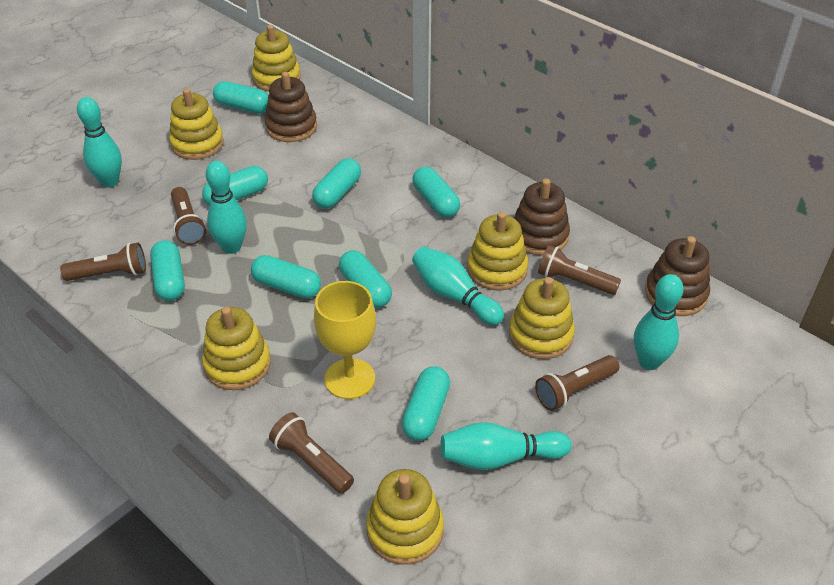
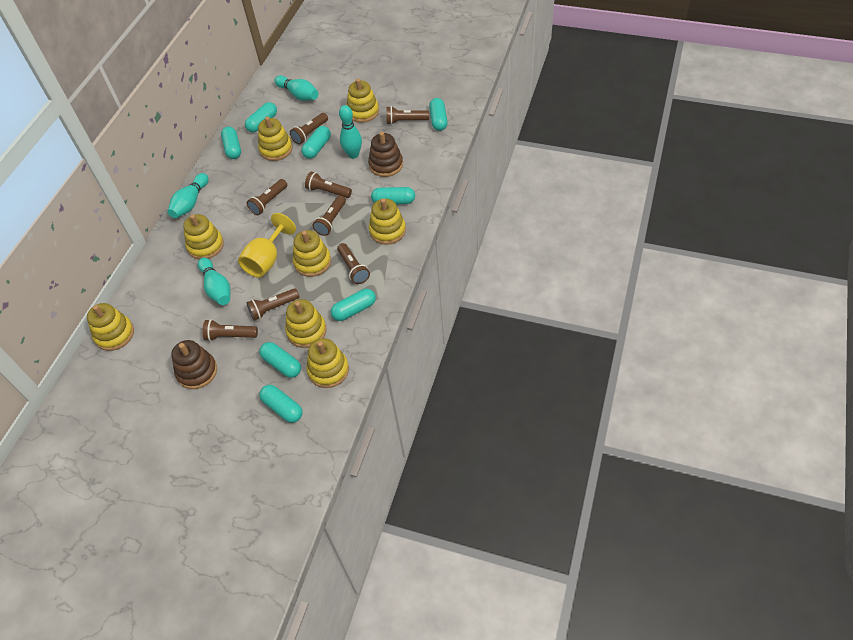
brown flashlight: [60,243,146,281] [171,187,206,245] [269,412,354,493] [535,355,619,411] [538,245,621,295] = 5 -> [203,319,258,341] [247,179,287,215] [247,288,300,321] [290,113,328,145] [305,172,352,198] [313,196,346,236] [337,243,370,284] [386,106,429,125] = 8
brown stacking toy: [265,72,317,142] [514,179,570,256] [645,236,710,316] = 3 -> [171,340,217,389] [368,132,403,177] = 2
turquoise bowling pin: [77,97,122,188] [206,161,247,254] [412,247,504,325] [440,422,572,470] [634,274,684,370] = 5 -> [167,173,209,218] [198,257,231,305] [274,75,319,101] [339,105,362,159] = 4
yellow stacking toy: [169,88,224,160] [202,307,271,390] [251,25,301,91] [366,469,444,565] [467,212,528,291] [509,277,575,359] = 6 -> [87,303,134,351] [183,214,224,259] [258,117,293,161] [285,299,327,348] [293,230,331,277] [307,338,349,388] [347,79,379,123] [369,198,406,245] = 8

